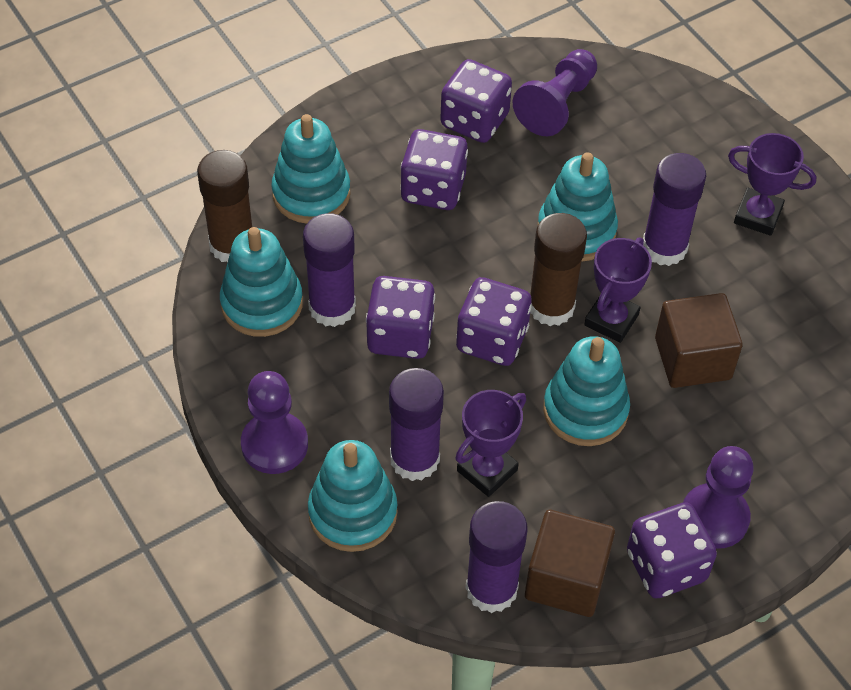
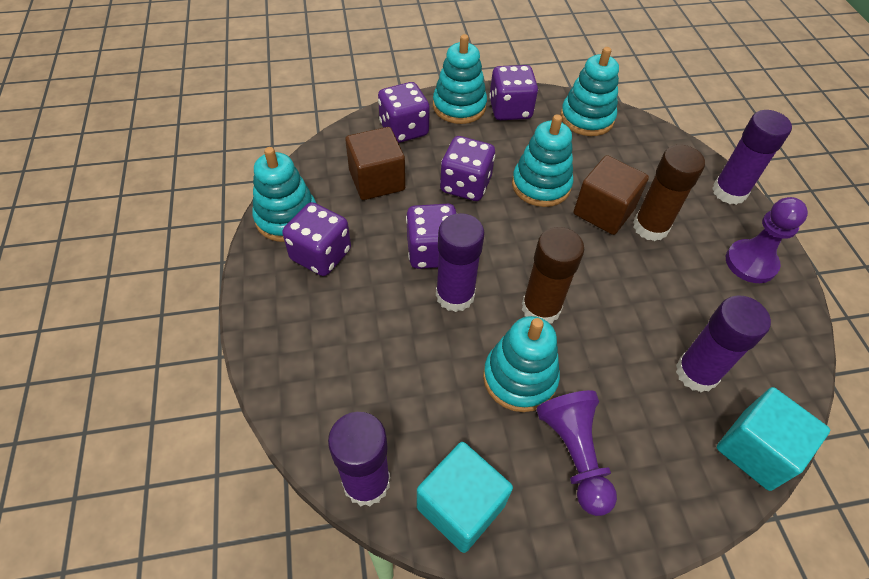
purple pawn: [241,371,308,474] [512,49,597,136] [683,446,754,549] = 3 -> [536,390,617,516] [726,197,808,283] = 2
purple trophy: [455,390,526,497] [584,237,652,343] [728,133,817,236] = 3 -> none = 0
turquoise cube: none = 0 -> [417,442,513,553] [717,387,830,491] = 2

